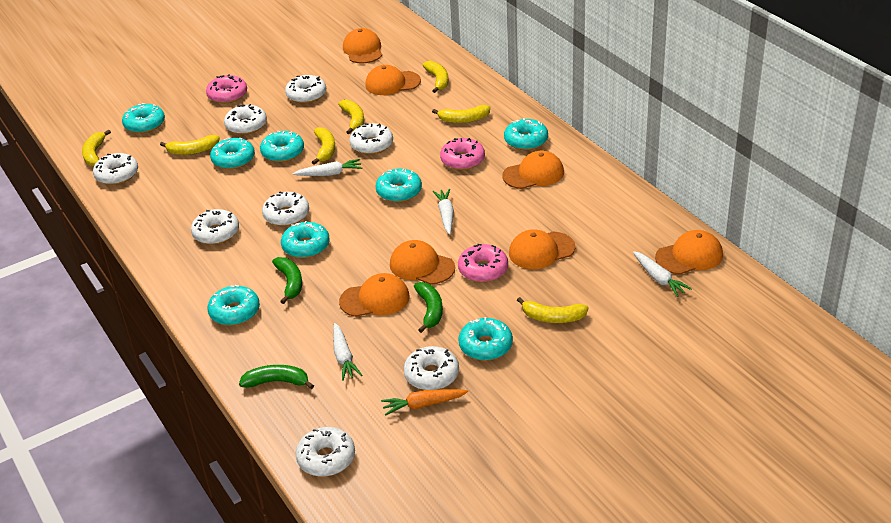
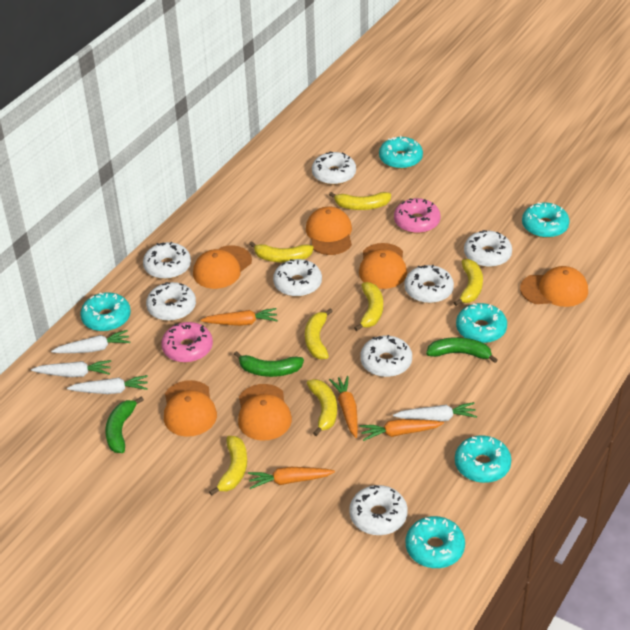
orange cap: [339,273,410,317] [343,28,382,64] [365,65,421,95] [390,240,455,285] [502,151,564,189] [509,229,575,269] [655,230,723,274] = 7 -> [164,380,217,437] [193,245,252,289] [238,384,292,440] [306,207,352,255] [359,243,407,289] [520,266,588,307] = 6
orange carrot: [381,389,468,416] = 1 -> [200,308,278,326] [248,467,335,489] [329,376,358,438] [360,419,444,441] = 4
pink donut: [206,74,247,104] [440,138,485,170] [458,244,508,282] = 3 -> [161,322,213,363] [394,198,440,233] = 2
turquoise donut: [122,103,165,133] [207,285,260,326] [210,138,255,169] [260,131,304,162] [281,221,330,258] [376,168,422,202] [458,317,513,361] [504,118,548,150] = 8 -> [80,292,131,332] [379,136,423,169] [406,516,465,568] [455,435,511,483] [456,303,507,343] [522,202,570,238] = 6

